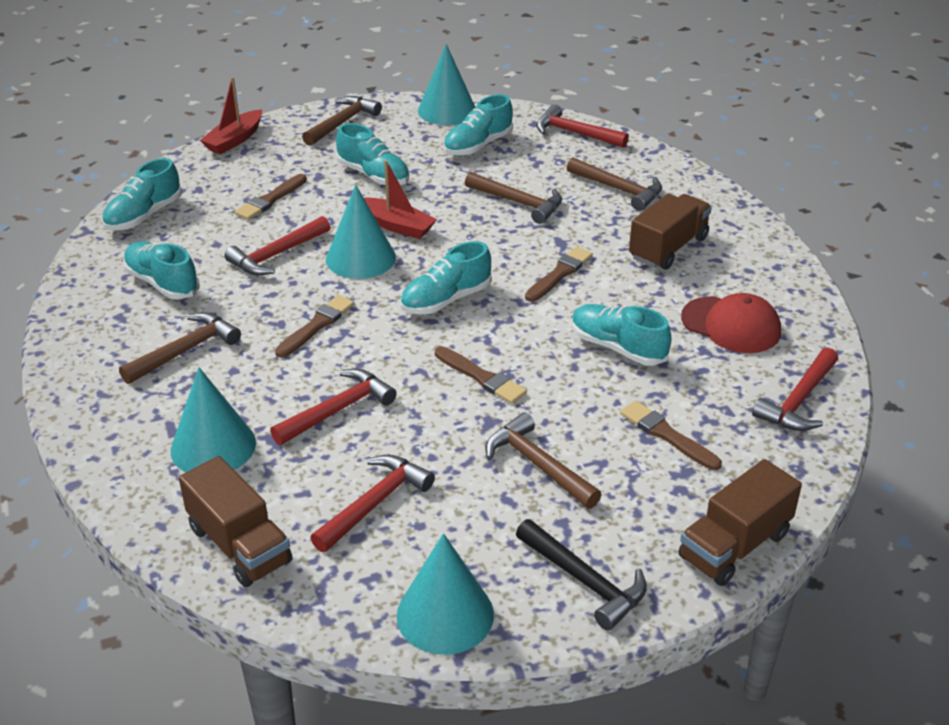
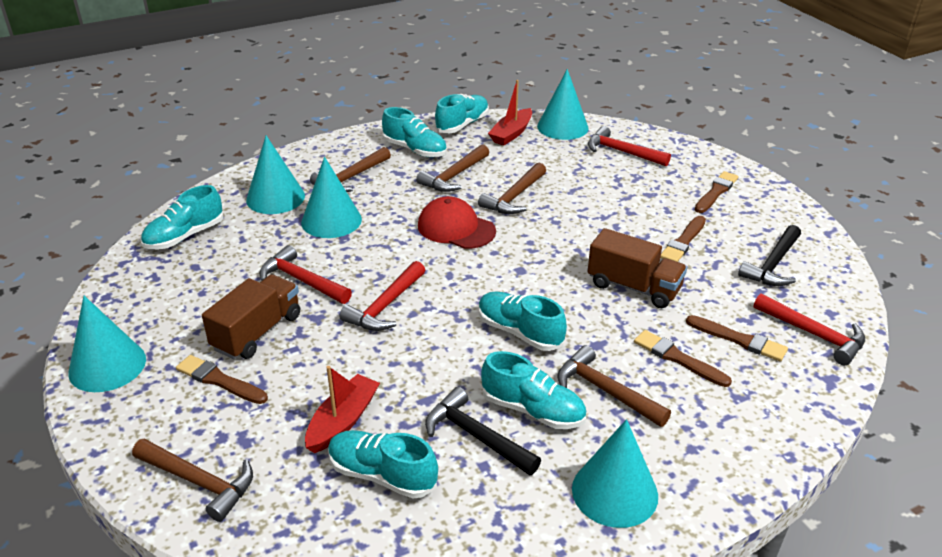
black hammer: [516,519,647,631] = 1 -> [425,387,541,476] [738,225,801,286] = 2
brown truck: [179,456,293,587] [629,194,712,270] [678,459,802,586] = 3 -> [202,274,300,359] [588,228,687,308] = 2
red hammer: [225,216,330,275] [270,369,397,445] [311,455,435,552] [536,104,629,148] [752,348,838,431] = 5 -> [260,245,352,304] [339,261,425,331] [588,126,671,166] [754,293,865,365] = 4
turquoise cone: [171,367,256,472] [326,184,396,279] [397,533,494,655] [418,44,476,125] = 4 -> [68,296,146,392] [246,135,305,214] [301,157,362,238] [537,69,589,140] [572,419,658,528] = 5

